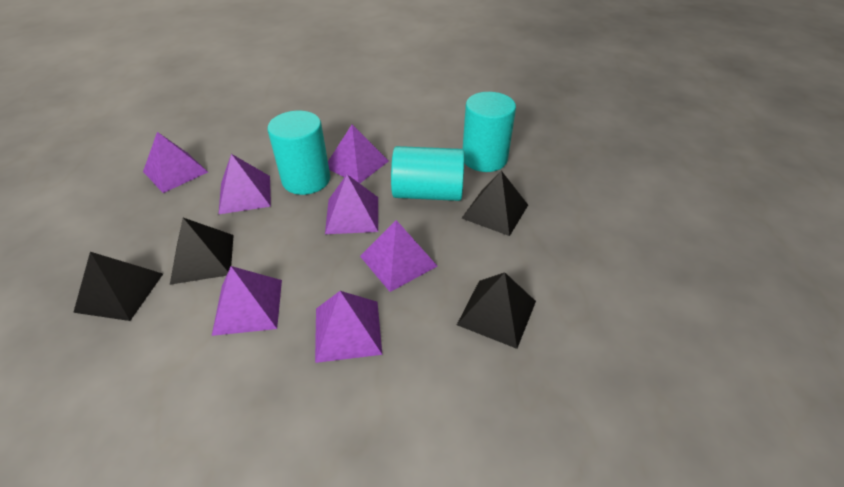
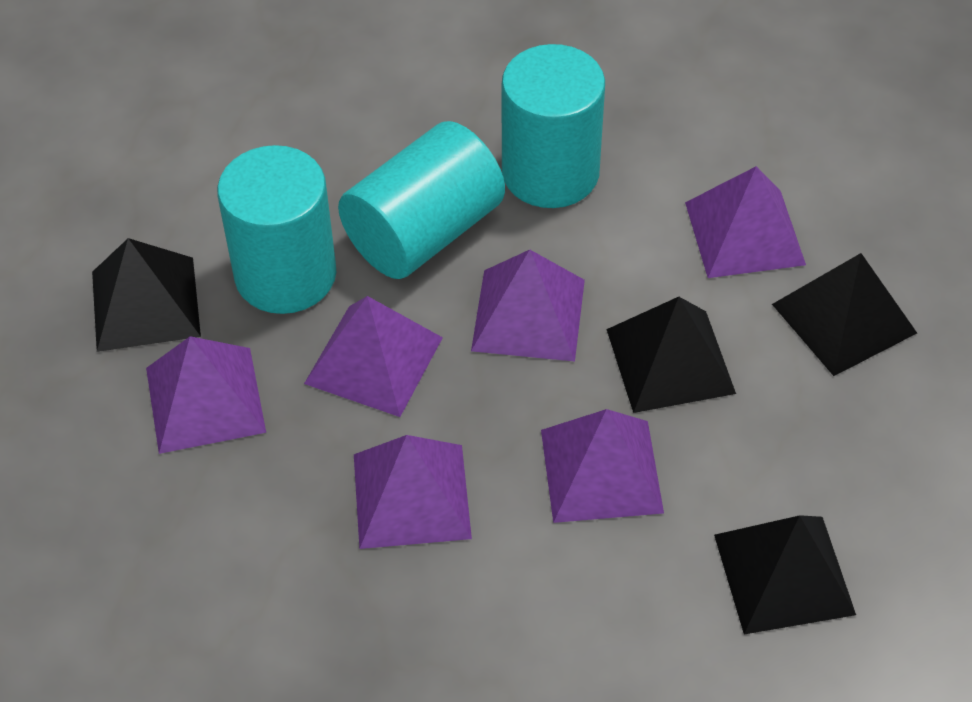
purple pyramid: [143,132,208,193] [212,266,282,336] [219,154,271,214] [315,291,382,363] [325,174,378,234] [328,125,389,183] [360,220,437,292] = 7 -> [146,336,266,454] [304,296,443,417] [354,435,472,549] [471,250,585,362] [541,409,664,523] [685,166,806,278] = 6

